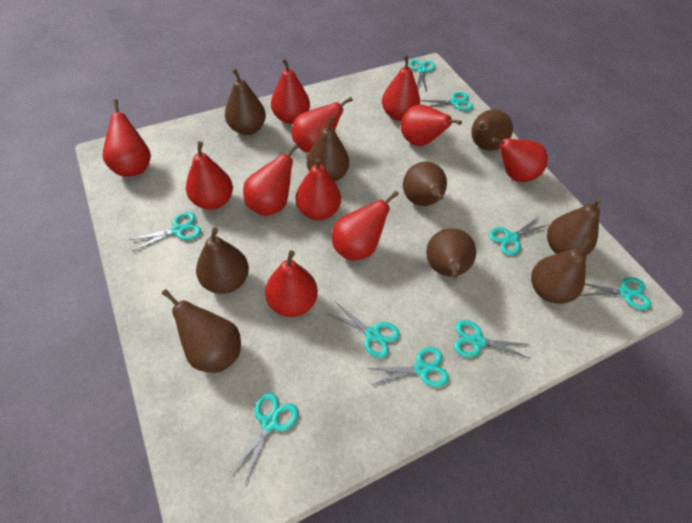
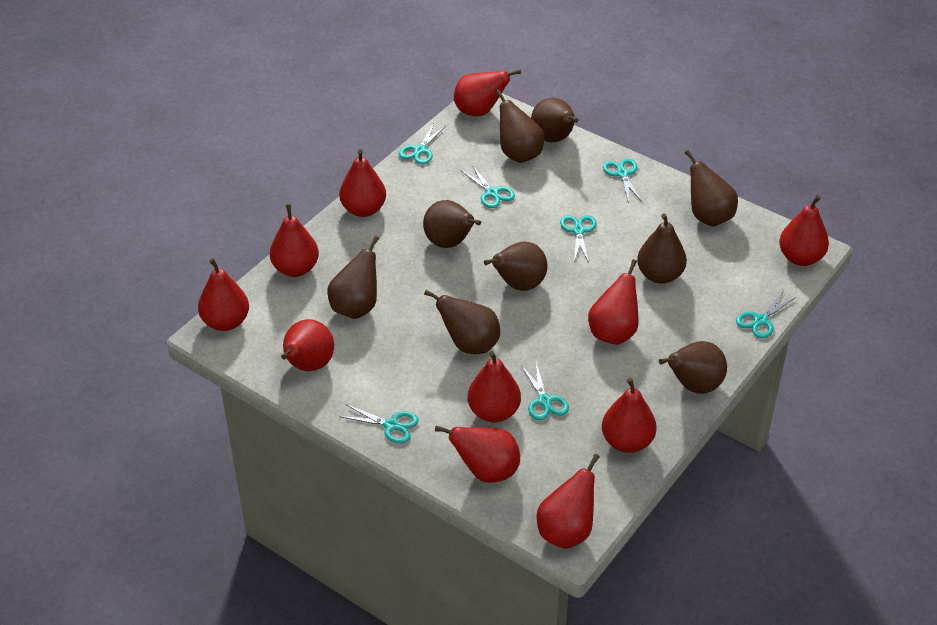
turquoise scissors: [129,212,201,251] [228,393,298,485] [327,301,400,358] [367,347,449,387] [409,59,435,92] [420,92,473,111] [454,320,531,359] [489,217,548,256] [583,277,651,310] = 9 -> [339,404,419,444] [399,123,446,164] [462,165,515,208] [521,363,569,420] [560,215,597,263] [603,159,642,203] [736,292,796,338] = 7

